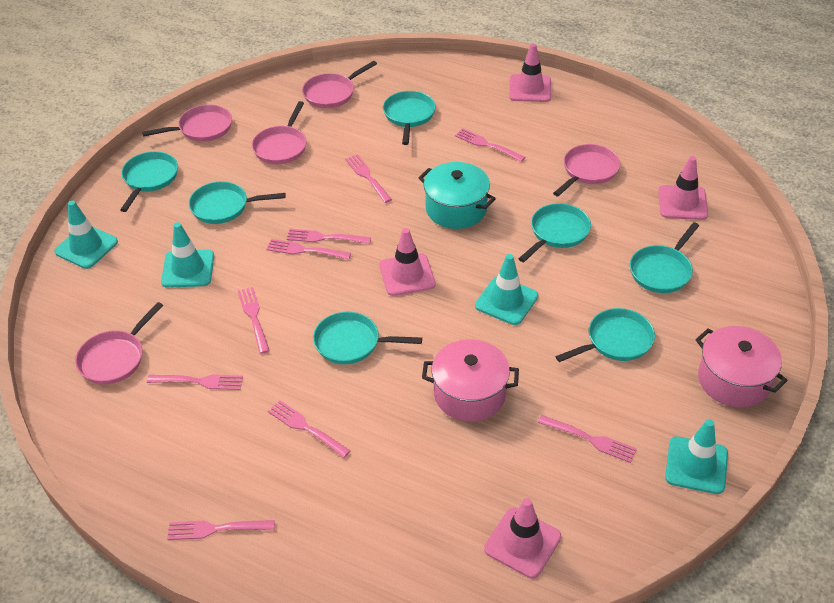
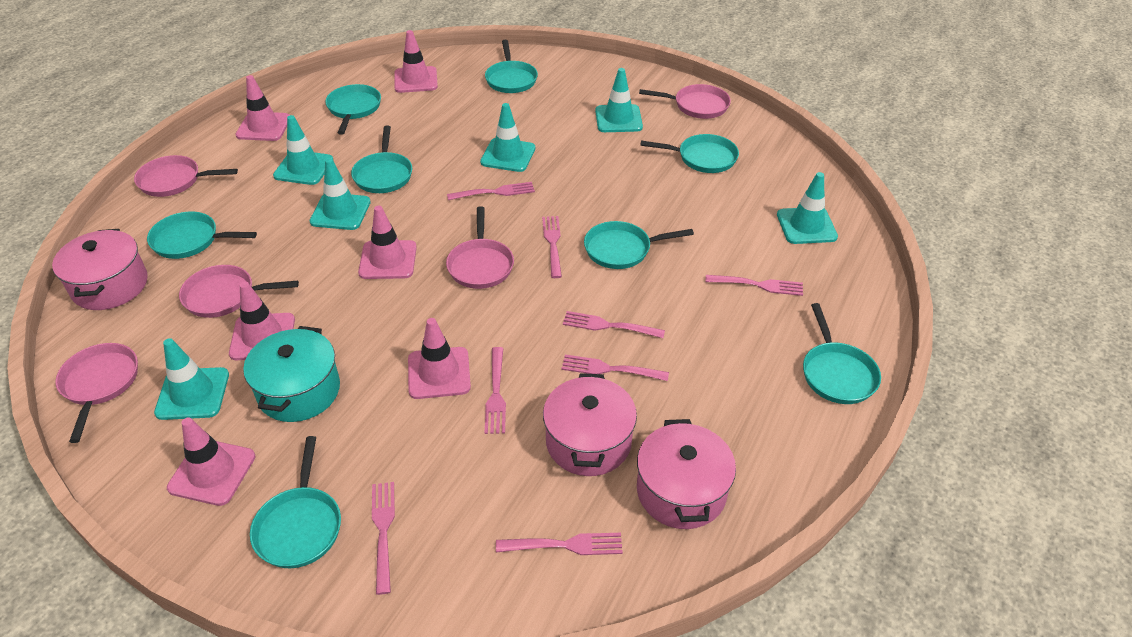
pink fork: [147,374,243,390] [167,520,275,540] [238,287,270,354] [266,239,351,260] [268,400,351,458] [286,229,371,244] [345,154,392,203] [455,128,526,162] [538,415,637,463] = 9 -> [372,482,395,595] [447,182,535,200] [485,347,506,434] [496,533,623,555] [542,216,562,278] [561,355,669,381] [563,311,665,338] [705,275,803,296] = 8
pink pot: [422,339,519,422] [695,326,788,408] = 2 -> [52,229,148,310] [543,373,637,476] [637,419,736,529] = 3
pink traffic cone: [380,228,435,296] [484,498,561,578] [509,43,551,102] [658,156,708,220] = 4 -> [167,417,255,506] [229,282,295,360] [235,75,290,141] [358,206,417,279] [394,30,438,93] [408,318,471,399] = 6
turquoise pan: [120,151,178,212] [189,181,286,224] [313,312,422,364] [383,91,436,145] [518,203,591,262] [555,308,655,362] [630,222,699,293] = 7 -> [147,212,257,259] [250,436,341,568] [325,84,381,135] [351,126,412,193] [485,40,538,93] [584,221,694,269] [640,134,739,173] [803,303,881,404] = 8
turquoise traffic cone: [54,201,118,269] [161,222,214,288] [475,254,538,325] [665,419,728,494] = 4 -> [154,338,229,420] [273,115,333,185] [310,158,371,230] [480,103,535,172] [595,68,643,132] [777,172,838,244] = 6

